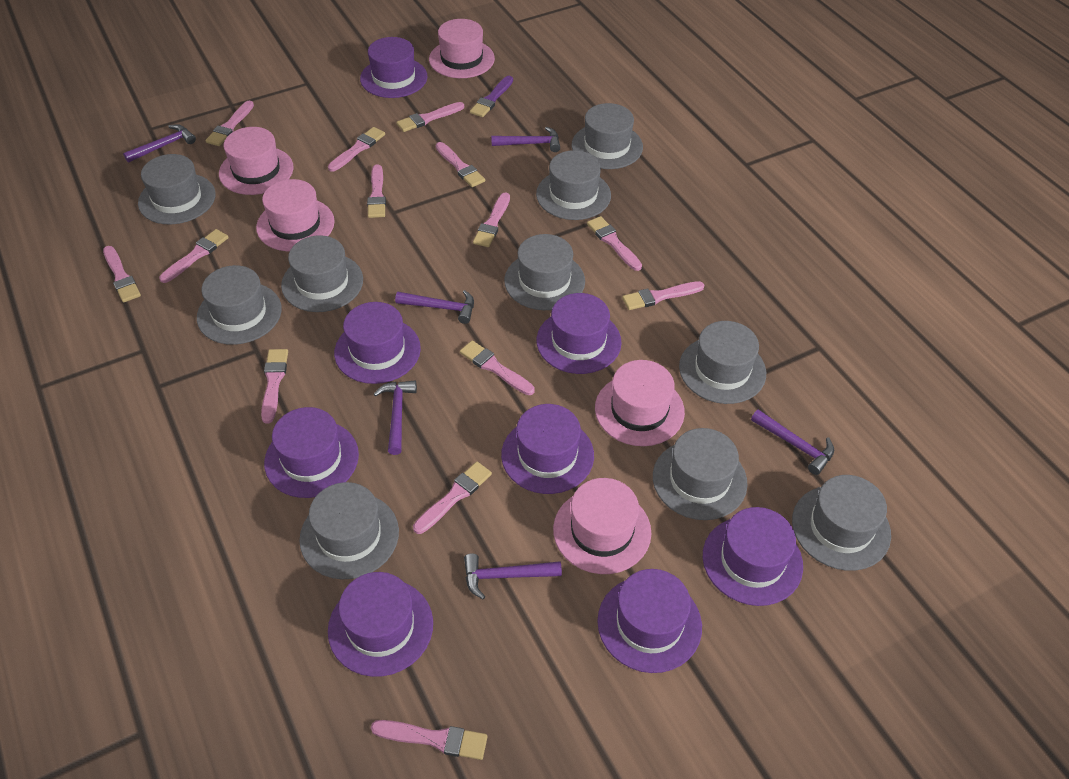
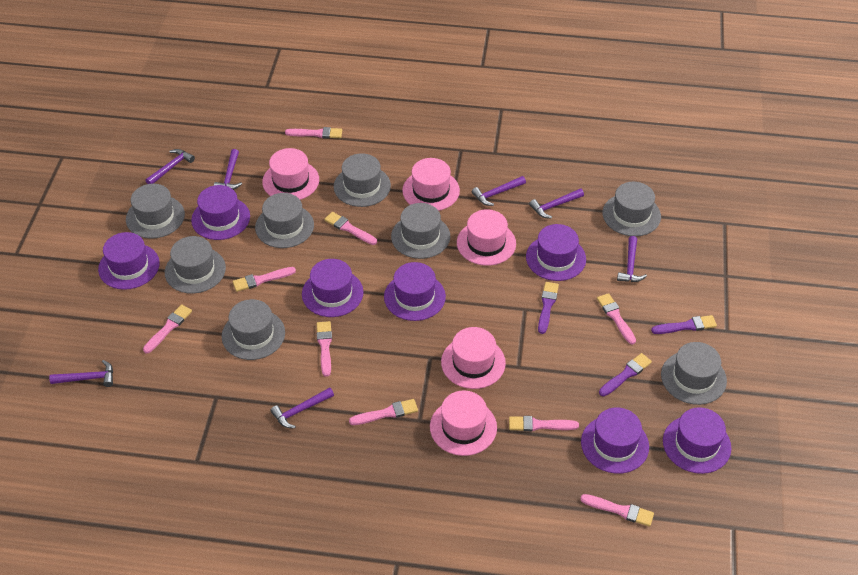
grey hat: [138,154,216,224] [197,265,282,345] [281,235,363,312] [299,482,399,579] [504,234,585,310] [536,150,611,220] [572,103,643,169] [653,428,747,520] [679,321,766,404] [792,475,891,571] = 10 -> [126,184,185,239] [165,236,226,294] [222,299,285,360] [255,193,314,248] [334,153,391,207] [391,203,450,259] [602,182,661,236] [661,342,727,405] = 8
pink brush: [103,246,141,302] [159,229,229,283] [205,101,254,146] [261,349,288,424] [328,127,385,172] [367,164,386,218] [371,720,487,760] [396,102,464,132] [413,462,492,534] [436,142,485,187] [460,340,535,395] [473,192,510,247] [587,216,642,271] [622,281,704,310] = 14 -> [143,304,192,353] [233,267,296,292] [285,127,342,139] [317,321,332,377] [324,212,377,245] [349,399,418,425] [509,416,579,431] [580,494,654,527] [597,293,636,345] = 9
purple brush: [470,76,513,117] = 1 -> [538,282,559,334] [599,353,652,396] [651,315,717,334] = 3
purple hammer: [123,124,196,163] [374,381,417,455] [395,290,474,324] [464,553,562,599] [491,127,560,152] [751,409,834,475] = 6 -> [49,360,113,387] [145,149,195,184] [214,149,242,190] [270,387,334,428] [472,176,526,206] [529,189,584,219] [617,236,647,282] = 7
purple hat: [264,407,359,498] [328,572,433,677] [334,302,421,384] [360,37,428,98] [501,404,594,494] [537,293,622,374] [597,569,702,673] [703,507,803,606] = 8 -> [98,232,160,290] [191,185,250,240] [302,259,364,317] [384,262,446,321] [526,224,586,281] [581,408,649,474] [663,407,732,474] = 7

